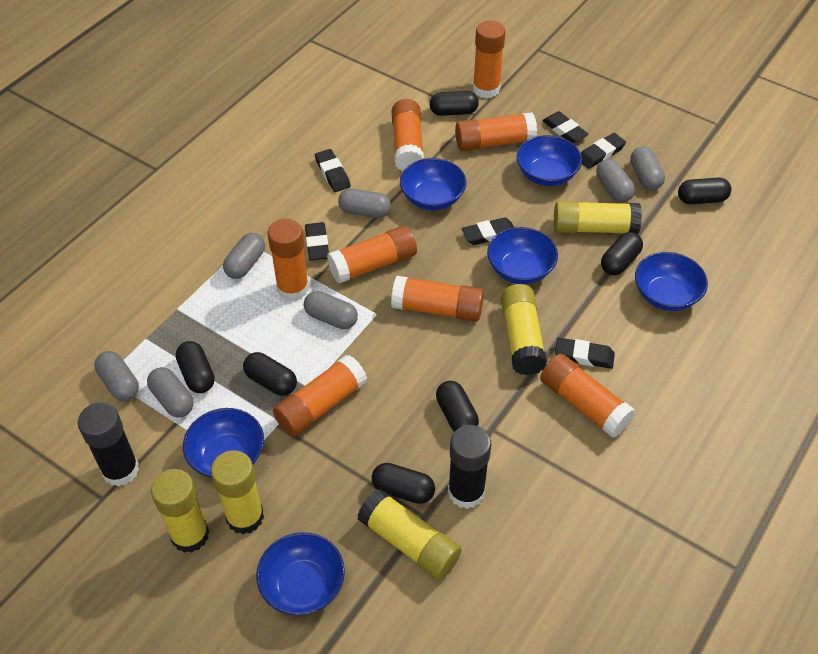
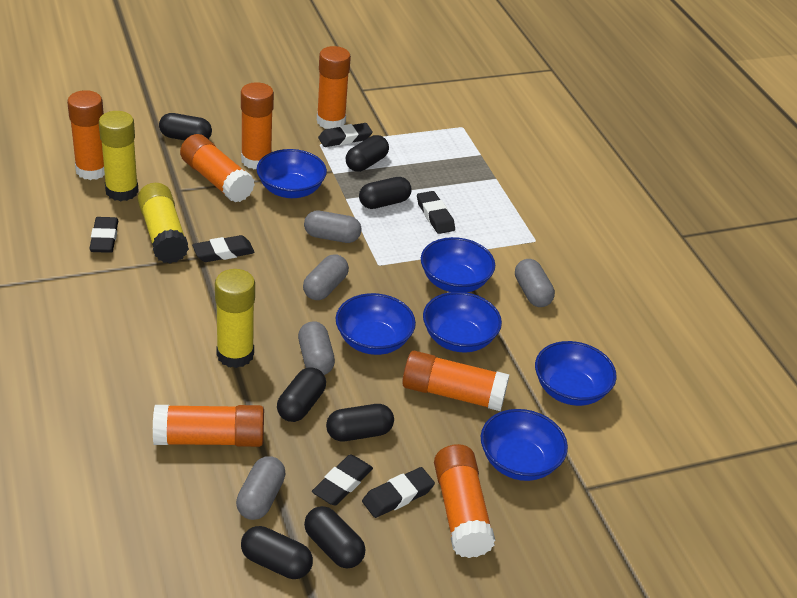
black glue stick: [78,402,139,487] [448,425,491,509] = 2 -> none = 0
grey capsule: [94,351,139,401] [147,367,194,417] [223,233,265,279] [304,291,358,329] [338,189,391,218] [596,159,635,202] [630,146,665,190] = 7 -> [236,456,286,520] [298,321,335,375] [303,254,349,300] [304,211,361,243] [515,259,555,307] = 5
orange glue stick: [268,218,309,301] [273,355,367,437] [327,226,417,284] [391,276,484,322] [392,99,424,172] [455,112,537,151] [473,20,506,98] [540,354,635,438] = 8 -> [67,90,105,180] [153,405,264,447] [180,134,255,202] [241,82,274,169] [317,46,351,129] [402,351,510,411] [434,444,495,558] = 7
yellow glue stick: [151,469,209,553] [211,450,264,534] [358,489,462,580] [501,284,547,375] [554,201,642,234] = 5 -> [99,111,139,201] [138,183,189,263] [215,269,255,368] = 3

